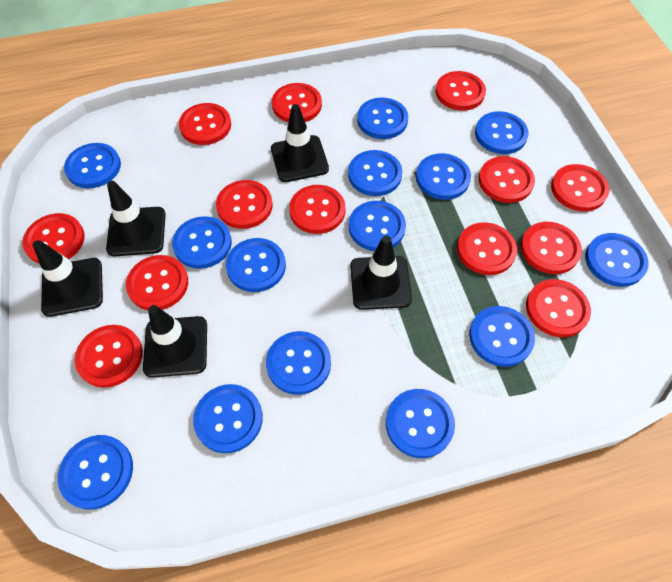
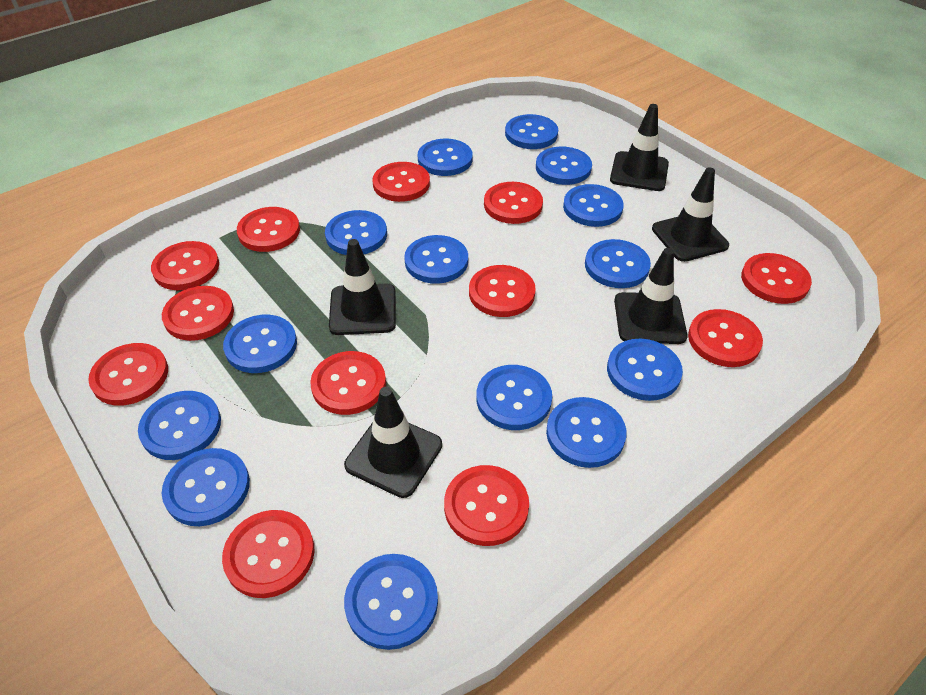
red button: [23,213,85,264] [75,325,143,388] [126,255,188,310] [179,103,231,145] [216,180,273,229] [272,83,322,122] [289,185,345,234] [435,71,486,111] [457,222,517,275] [479,156,535,203] [520,222,582,274] [526,279,591,337] [551,164,609,211] = 13 -> [88,343,168,406] [151,241,219,290] [162,286,234,341] [222,510,314,598] [237,207,300,252] [310,351,386,415] [372,162,430,202] [444,465,529,546] [469,265,536,317] [484,182,543,224] [688,309,763,367] [741,253,812,304] = 12

